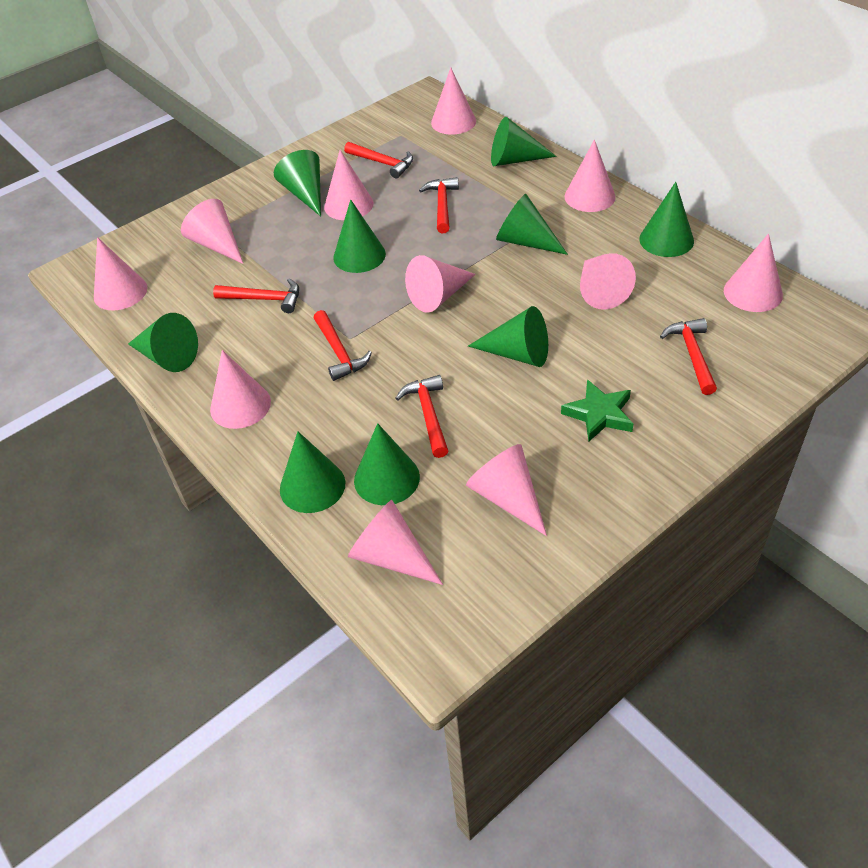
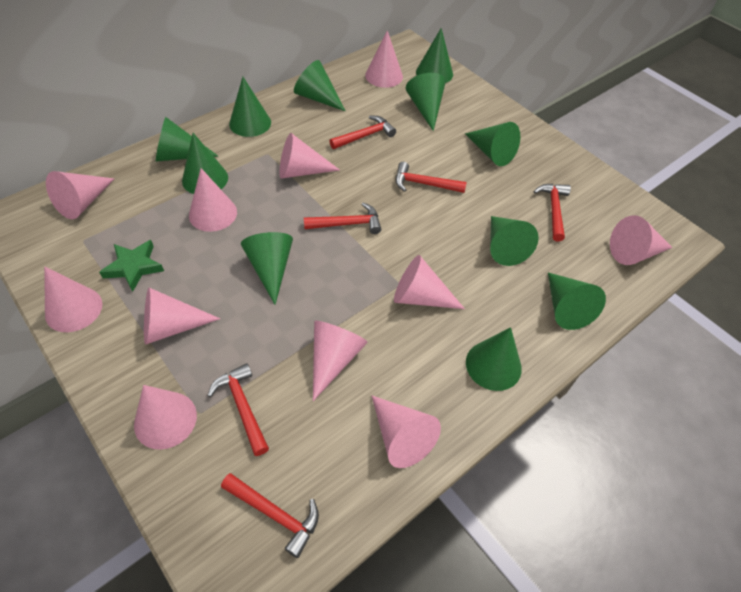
green cone: [128,313,198,372] [274,150,321,216] [280,432,345,513] [333,199,386,273] [354,423,420,505] [468,306,548,367] [491,117,557,166] [496,194,568,255] [639,182,694,257] = 9 -> [156,117,218,162] [182,133,228,194] [229,77,271,137] [241,232,293,305] [294,60,345,111] [406,73,446,131] [416,28,453,83] [465,122,520,166] [466,327,522,391] [490,216,539,266] [548,272,606,330] = 11

